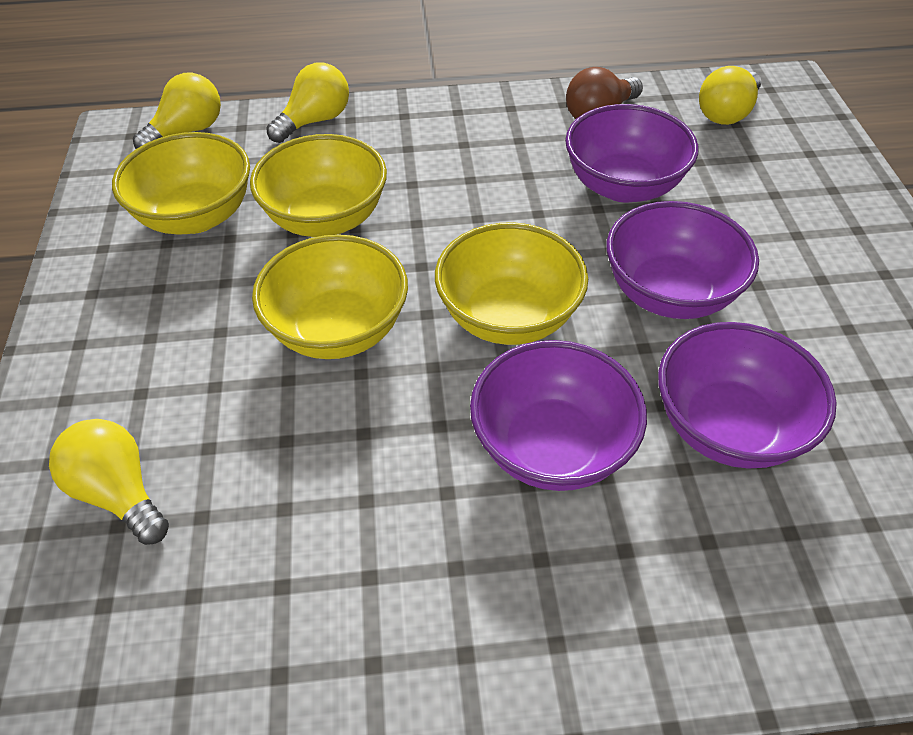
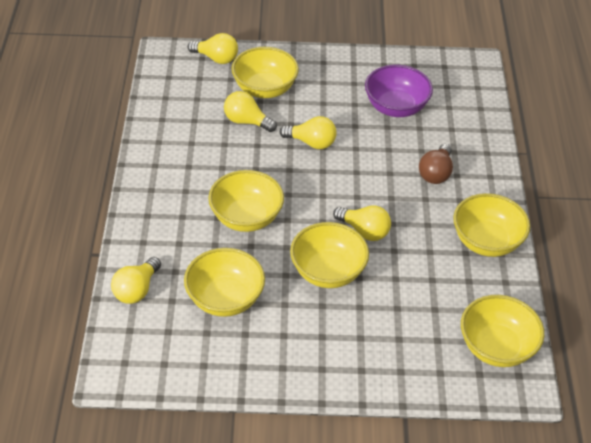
purple bowl: [470,340,647,491] [565,104,698,202] [607,201,759,319] [658,322,837,468] = 4 -> [365,65,433,117] = 1
yellow bowl: [112,132,250,235] [250,134,387,237] [252,235,408,359] [435,222,588,345] = 4 -> [184,248,265,317] [208,170,284,232] [231,47,299,98] [290,222,369,288] [453,193,530,257] [461,295,544,367] = 6
yellow light bulb: [49,419,169,545] [133,72,221,149] [266,62,349,143] [699,66,761,125] = 4 -> [111,257,161,304] [188,33,238,64] [224,91,277,132] [280,116,337,149] [333,205,391,241] = 5

